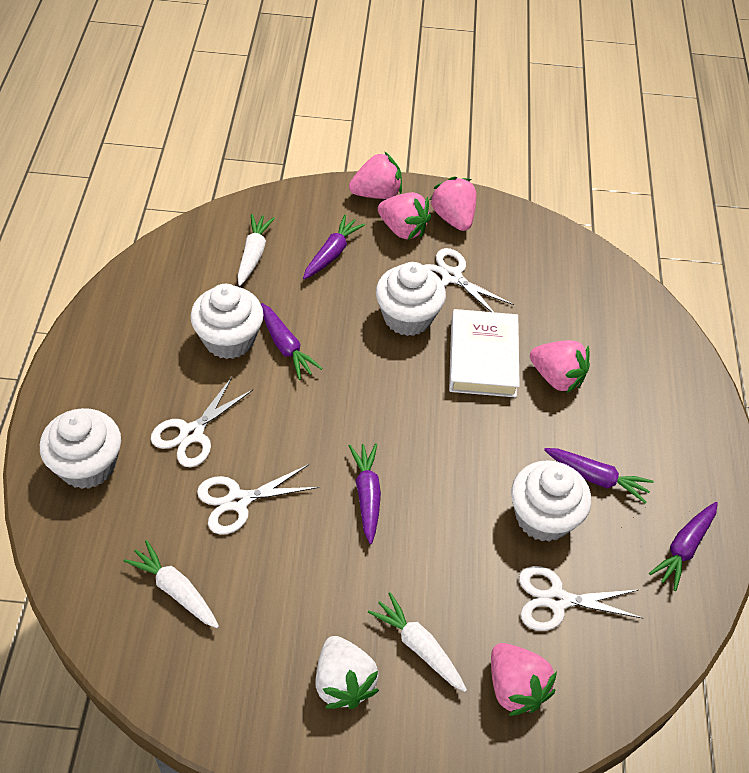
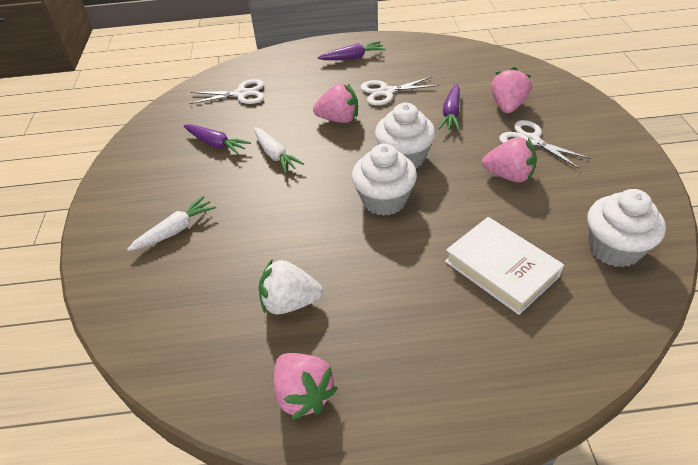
pink strawberry: [349,152,402,199] [378,192,431,240] [430,177,476,231] [491,643,557,716] [530,340,590,393] = 5 -> [273,353,338,420] [313,83,358,123] [482,137,537,182] [491,67,531,113] = 4
purple carrot: [261,303,323,380] [303,215,365,279] [349,443,381,544] [544,448,654,503] [649,502,718,591] = 5 -> [184,124,251,155] [317,41,386,60] [438,84,460,131] = 3
white carrot: [124,540,219,628] [237,214,275,286] [368,592,467,692] = 3 -> [127,196,216,251] [254,127,304,173] = 2
white cupcake: [40,408,121,489] [190,284,264,359] [376,262,446,336] [511,460,591,542] = 4 -> [352,144,417,216] [375,103,435,168] [587,189,666,267] = 3
white scissors: [151,377,253,467] [197,464,319,535] [423,248,514,312] [519,566,642,631] = 4 -> [189,79,264,104] [360,77,439,105] [499,120,591,169] = 3

